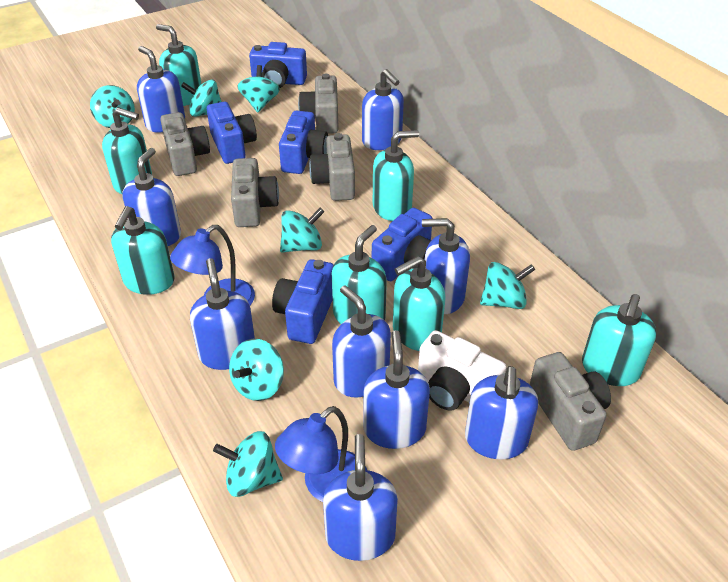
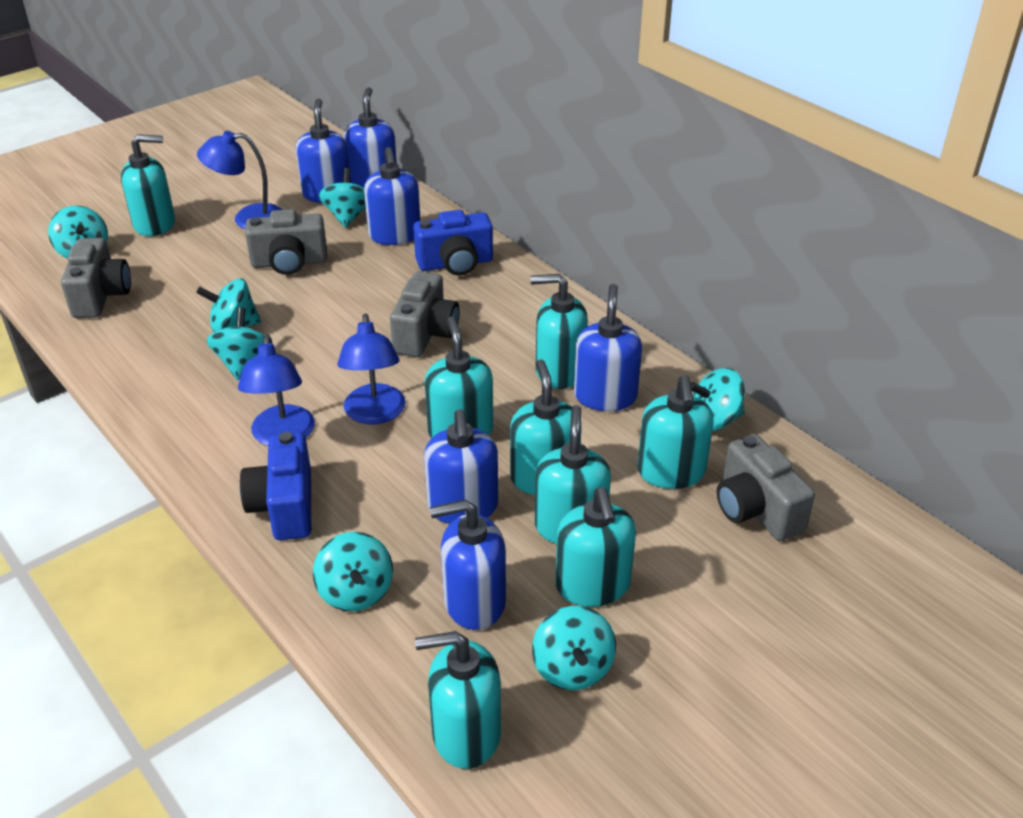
blue camera: [207,102,257,164] [249,42,307,88] [272,259,333,344] [279,111,328,174] [372,208,432,281] = 5 -> [240,432,311,540] [413,210,493,275] = 2
blue lamp: [170,225,255,305] [275,406,367,502] = 2 -> [197,131,282,229] [238,334,315,446] [337,313,406,424] = 3
blue soap dispenser: [122,148,181,246] [137,46,185,133] [190,258,255,370] [323,434,398,561] [332,285,391,397] [362,69,404,150] [363,330,430,449] [422,218,470,314] [465,366,538,459] = 9 -> [296,99,351,203] [344,87,397,187] [364,147,421,245] [424,409,498,524] [430,499,506,630] [574,284,642,411] = 6
grey camera: [160,112,210,176] [231,158,279,227] [298,74,339,134] [309,133,355,201] [529,352,611,451] = 5 -> [61,238,131,318] [245,209,327,275] [390,271,459,357] [717,434,815,541] = 4
turquoise soap dispenser: [102,108,152,194] [111,206,175,295] [156,24,201,106] [332,225,387,324] [373,130,419,221] [393,256,446,351] [582,294,656,386] = 7 -> [121,134,175,236] [415,631,501,769] [425,317,493,439] [510,359,582,495] [531,274,588,389] [535,405,611,544] [555,488,636,607] [637,375,714,489] = 8
white camera: [418,330,507,411] = 1 -> none = 0

